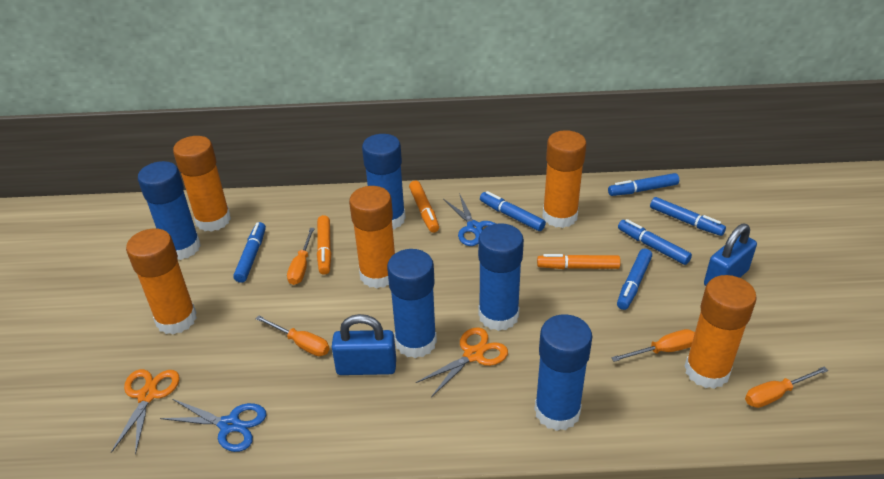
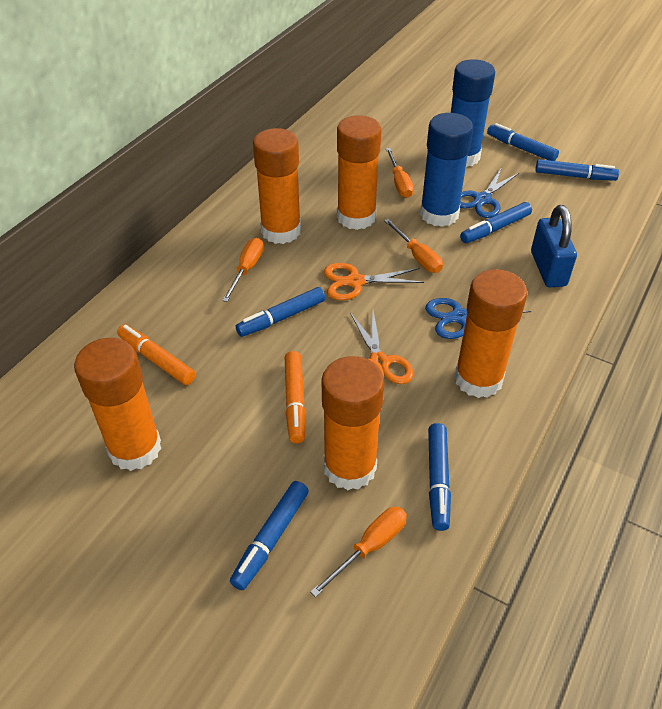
blue glue stick: [138,161,201,260] [362,134,406,229] [387,249,437,358] [478,223,524,331] [534,314,592,431] = 5 -> [420,113,473,227] [451,59,495,167] = 2
blue padlock: [332,314,396,375] [704,224,757,286] = 2 -> [531,205,577,287] = 1
orange marker: [317,215,331,275] [409,181,439,233] [537,254,621,269] = 3 -> [117,324,196,385] [285,351,306,443] = 2

